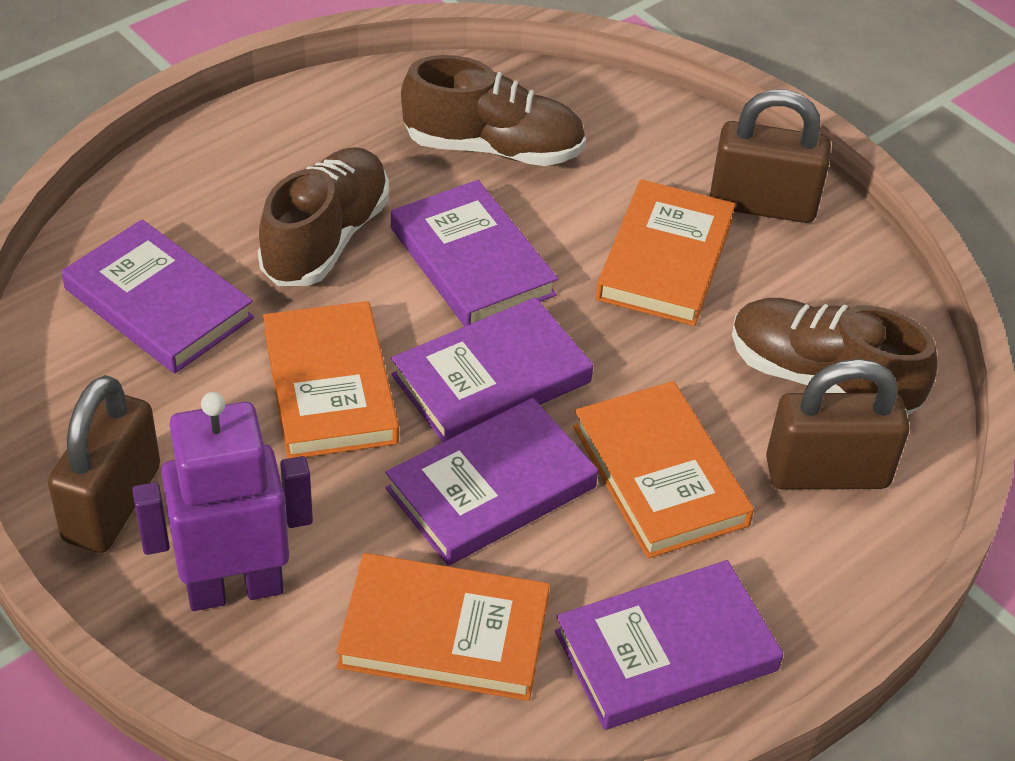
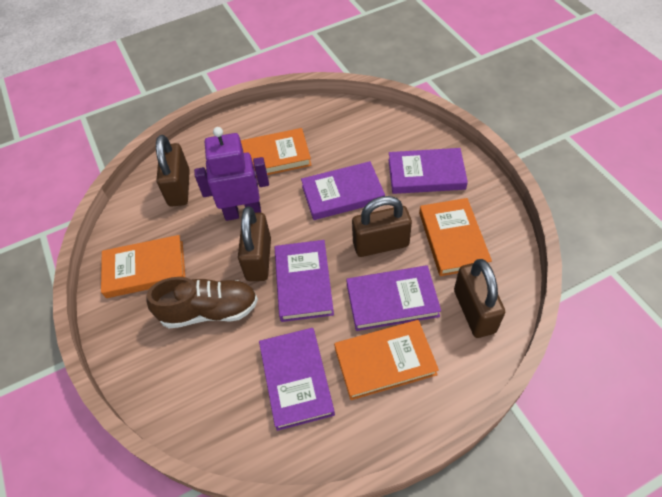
brown padlock: [48,375,160,553] [710,90,831,223] [766,359,909,489] = 3 -> [156,135,190,207] [238,206,271,281] [352,196,412,257] [454,259,505,338] = 4
brown shoe: [258,147,389,286] [401,55,586,166] [732,298,938,415] = 3 -> [146,277,258,328] = 1

